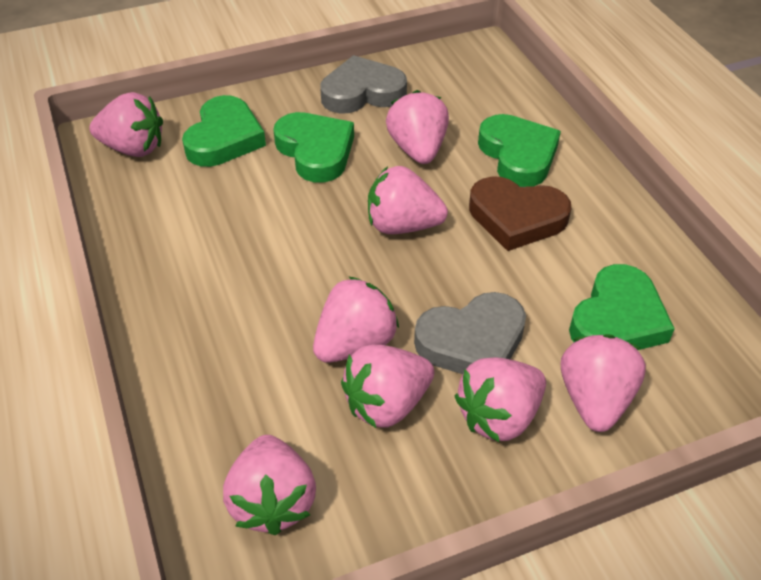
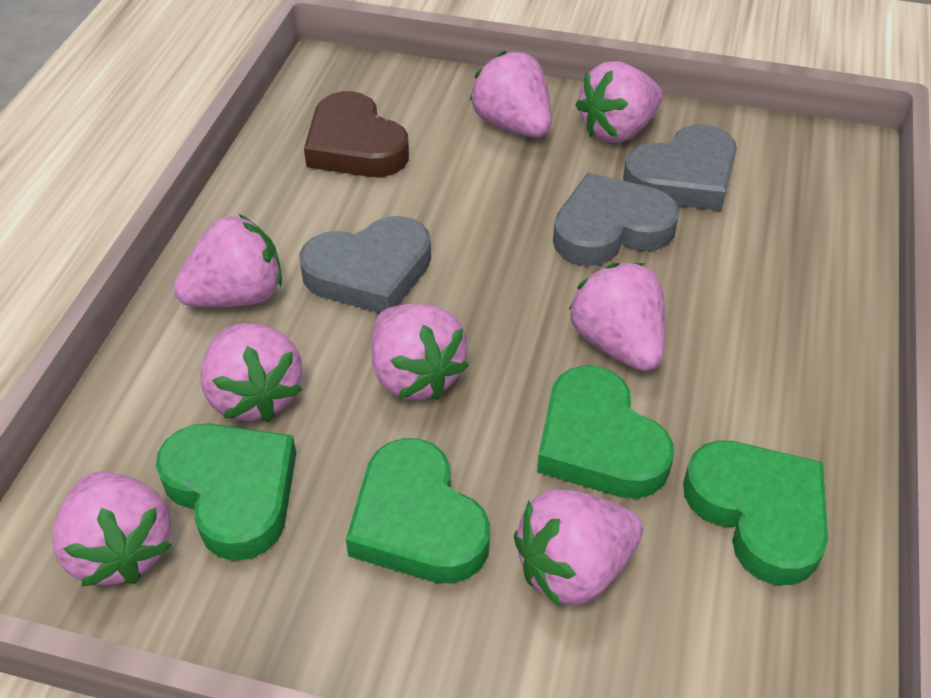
grey heart: [320,55,407,113] [414,292,526,374] = 2 -> [299,216,431,313] [553,173,679,266] [623,124,737,211] = 3

